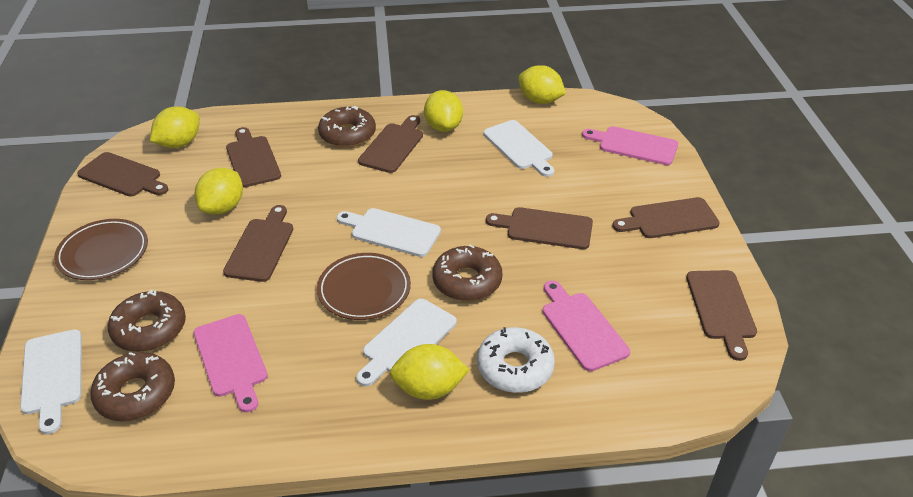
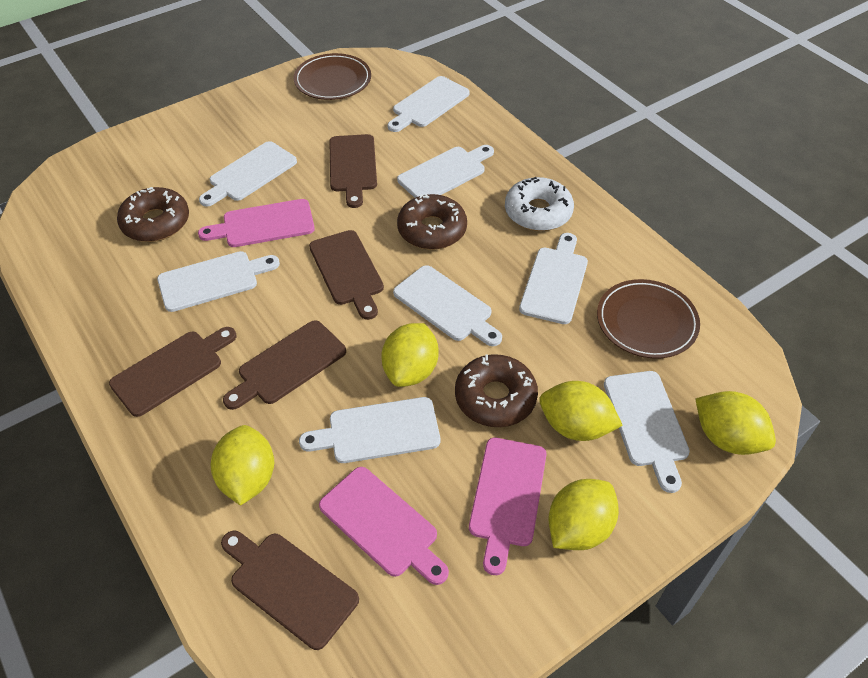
brown cutting board: [77,152,168,197] [223,205,293,282] [226,127,281,187] [358,115,423,173] [486,207,593,249] [612,197,720,238] [686,270,757,361] = 7 -> [109,327,236,417] [221,531,359,650] [223,320,346,410] [309,230,384,320] [329,134,377,208] = 5
brown donut: [90,352,175,421] [108,290,186,352] [318,106,376,148] [432,245,502,301] = 4 -> [117,187,189,242] [397,194,467,250] [455,354,538,427] = 3
white cutting board: [20,329,82,434] [337,208,441,257] [356,299,457,386] [483,120,554,177] = 4 -> [157,251,280,312] [199,141,297,207] [299,397,440,463] [388,76,470,132] [393,265,502,346] [397,145,494,198] [519,233,588,324] [604,371,690,493] = 8

